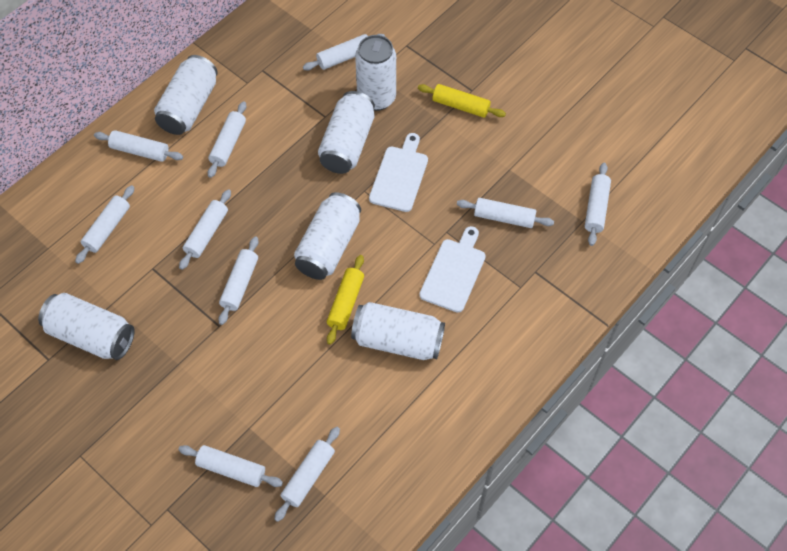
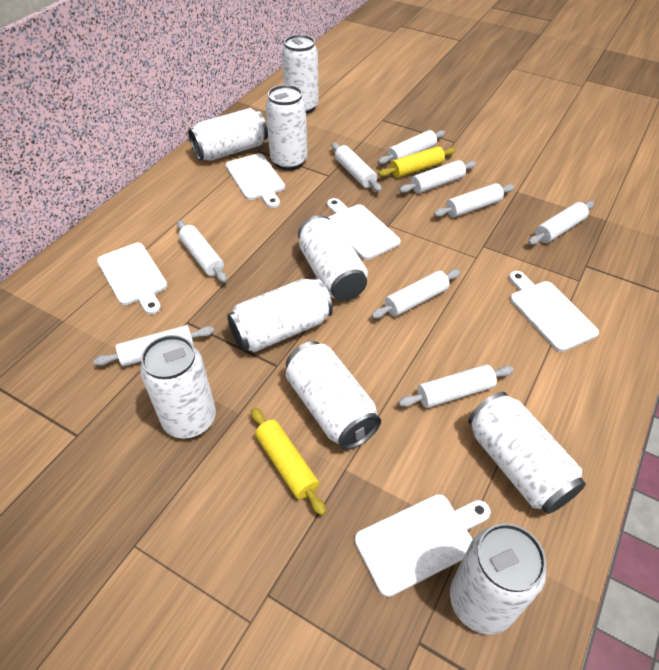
white can: [38,293,135,360] [154,55,218,135] [294,192,361,280] [318,91,375,174] [351,302,445,360] [355,35,396,111] = 6 -> [140,335,216,439] [188,108,268,161] [227,278,333,352] [266,85,307,170] [282,35,319,114] [286,341,381,450] [298,215,368,301] [450,523,547,635] [468,392,586,514] = 9
white cutting board: [369,133,428,212] [419,226,486,312] = 2 -> [97,243,168,314] [226,153,285,208] [327,198,401,260] [355,494,491,597] [509,271,599,352] = 5
white rolling pin: [75,185,135,264] [94,130,183,162] [178,445,283,487] [179,189,231,270] [208,101,246,178] [219,236,259,325] [274,427,340,522] [303,34,385,70] [457,198,554,228] [585,163,611,246] = 10 -> [94,325,214,367] [177,220,227,283] [331,143,382,192] [371,269,461,319] [378,130,445,165] [398,364,514,408] [399,160,476,193] [434,183,514,217] [528,201,594,245] = 9

